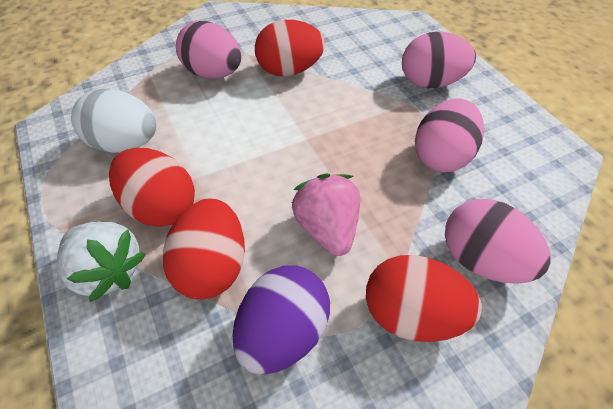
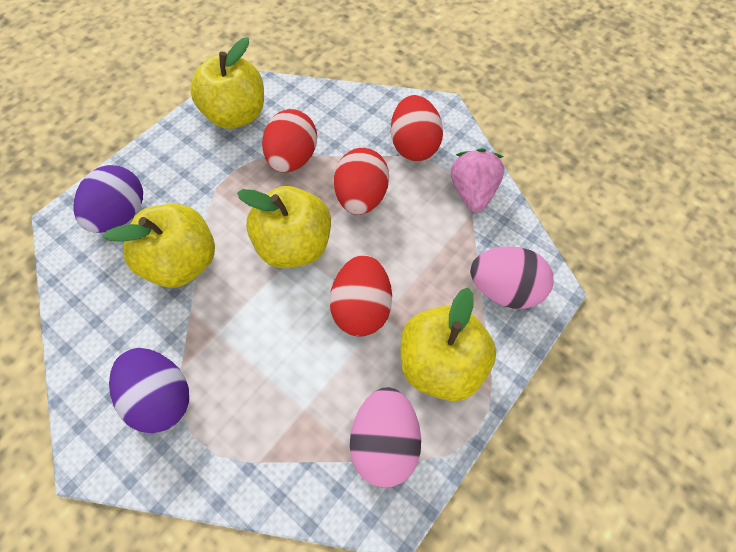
pink egg: [176,21,241,79] [402,31,476,88] [415,98,484,172] [445,199,551,284] = 4 -> [350,387,421,488] [470,246,554,309] = 2
purple egg: [232,266,330,374] = 1 -> [73,165,143,233] [109,348,189,433] = 2
white egg: [71,88,156,153] = 1 -> none = 0
white strawberry: [57,222,146,302] = 1 -> none = 0
yellow apple: none = 0 -> [103,204,215,288] [190,37,264,129] [237,186,331,268] [401,287,496,401] = 4

